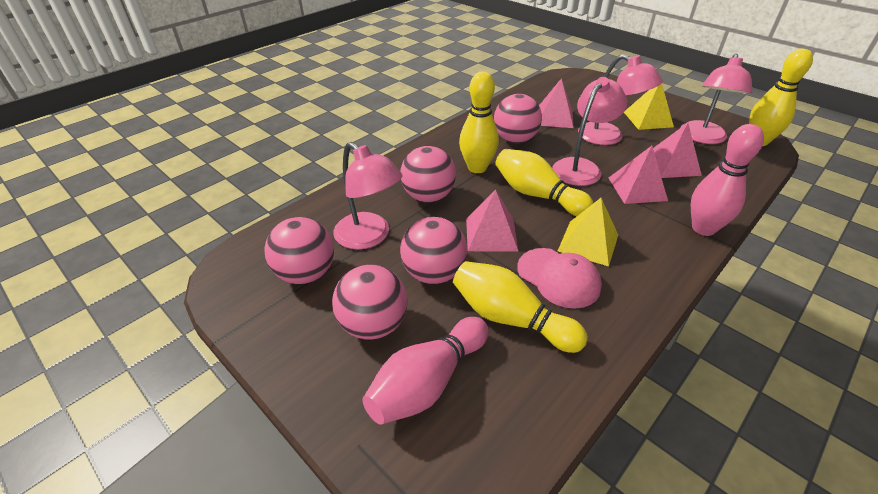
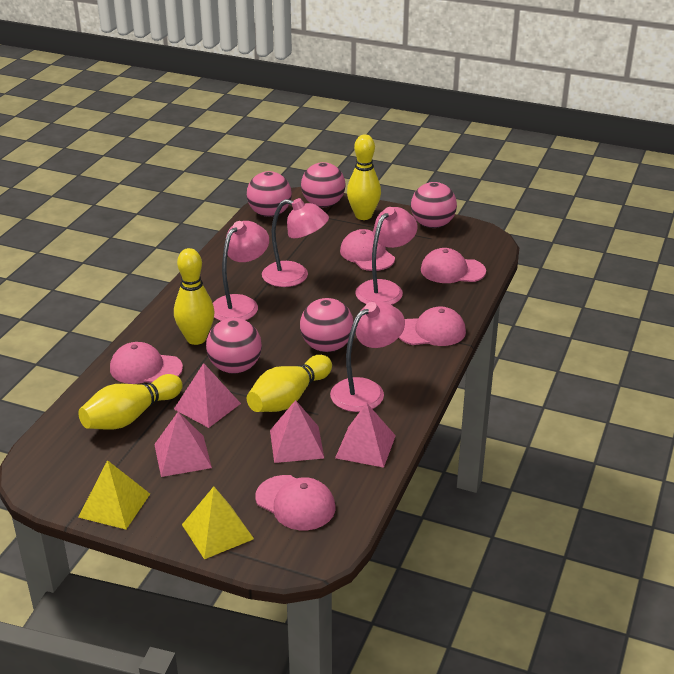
pink bowling pin: [363,317,489,425] [691,124,764,236] = 2 -> none = 0
pink cap: [517,248,602,309] = 1 -> [110,342,183,384] [255,475,335,530] [340,229,395,271] [399,306,466,346] [421,248,486,283] = 5

